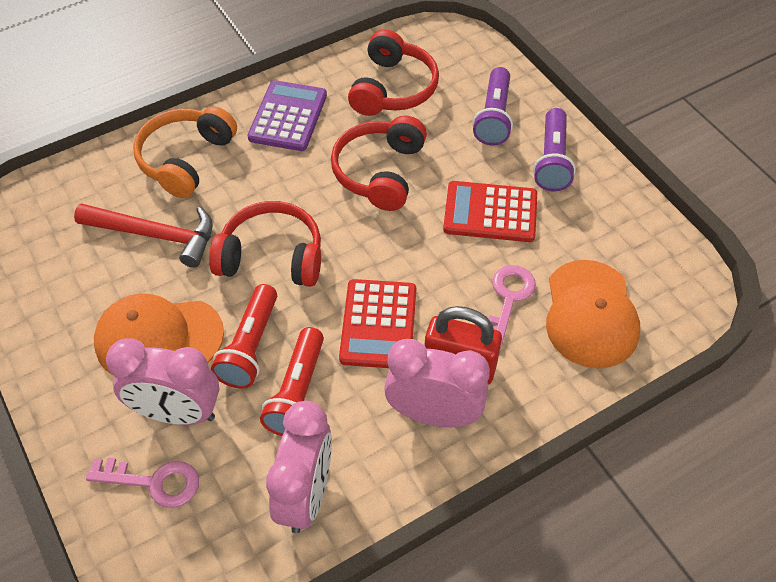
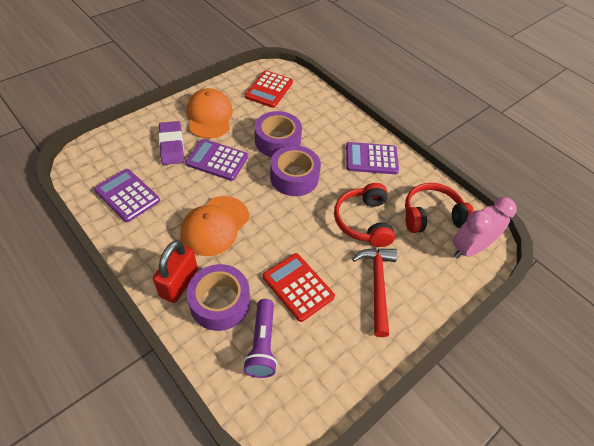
orange headphones: [133,106,237,198] = 1 -> none = 0
pink clock: [106,338,220,425] [266,401,332,533] [384,339,490,427] = 3 -> [453,197,517,258] = 1
pink key: [86,458,199,508] [488,265,536,349] = 2 -> none = 0
purple calculator: [248,80,327,151] = 1 -> [94,169,160,222] [185,139,248,181] [346,142,399,174] = 3
purple eraser: none = 0 -> [159,121,184,165] = 1
purple flashlight: [473,67,513,146] [533,108,576,191] = 2 -> [243,299,277,378] = 1
purple tape: none = 0 -> [187,264,250,331] [255,111,302,157] [270,145,321,196] = 3
red flashlight: [211,284,277,388] [260,327,324,436] = 2 -> none = 0
red headphones: [209,201,321,287] [331,115,427,211] [348,30,439,116] = 3 -> [334,183,395,247] [405,183,474,233] = 2

